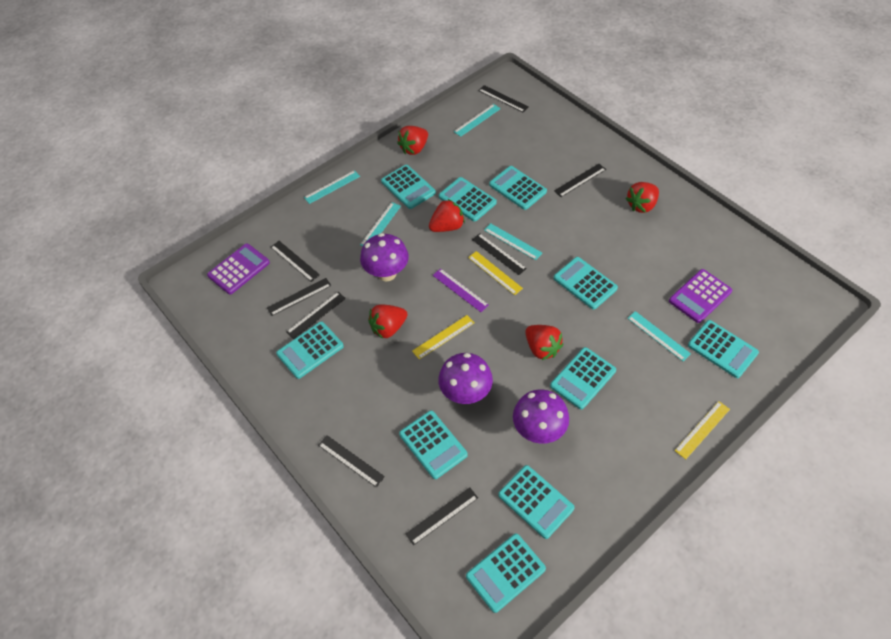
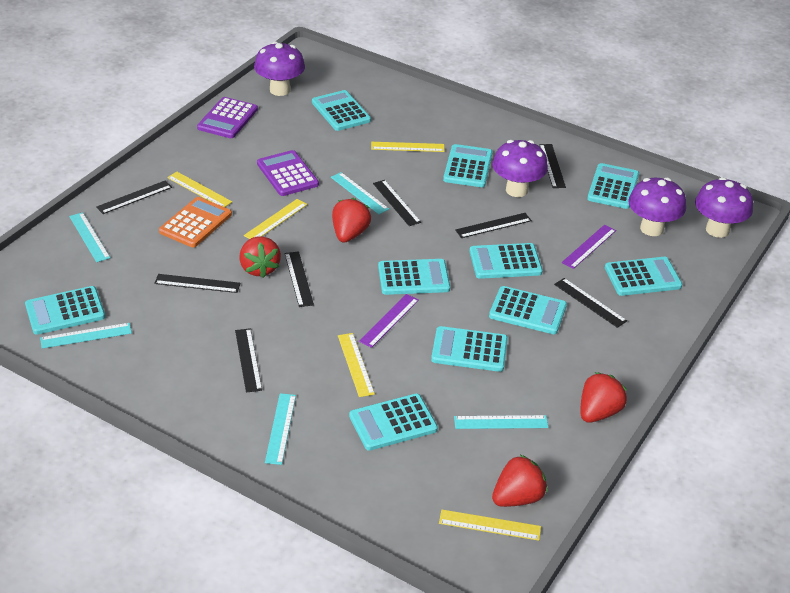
orange calculator: none = 0 -> [159,197,232,247] = 1
purple mushroom: [360,233,409,281] [438,353,493,404] [513,389,569,444] = 3 -> [254,42,305,96] [492,140,548,197] [628,178,686,236] [695,177,753,238] = 4
purple ruler: [433,268,489,312] = 1 -> [359,294,419,348] [562,225,616,269] = 2
red strawberry: [368,305,408,339] [397,126,428,155] [429,199,465,232] [525,325,563,360] [626,182,659,213] = 5 -> [239,236,281,278] [332,198,371,243] [492,455,548,507] [580,372,627,423] = 4
yellow ruler: [412,315,474,360] [468,251,523,295] [675,401,730,459] = 3 -> [167,172,232,207] [244,199,307,239] [338,333,375,397] [371,142,445,152] [439,510,541,541] = 5

